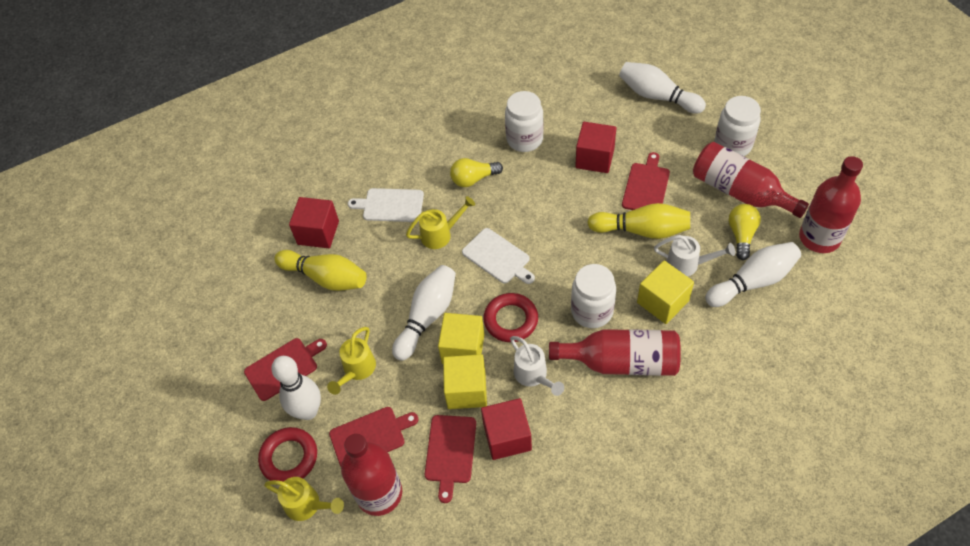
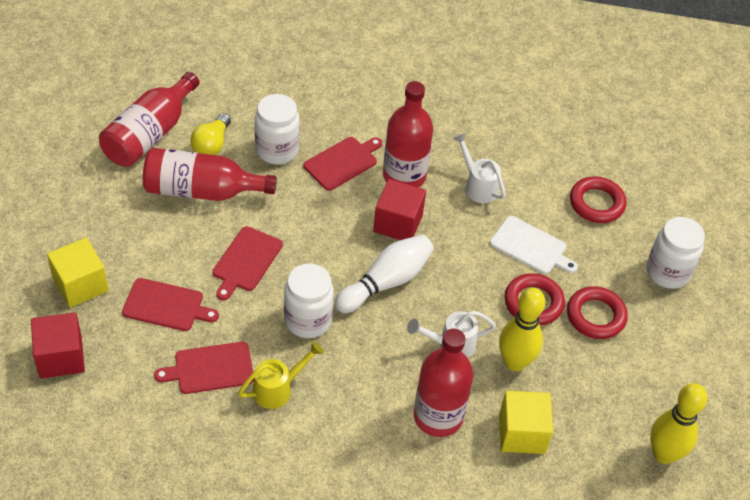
red cube: [289,197,339,248] [481,398,532,460] [575,122,616,173] = 3 -> [31,312,85,379] [373,179,426,240] = 2
red ring: [258,427,317,482] [483,293,538,342] = 2 -> [504,273,565,326] [567,286,628,339] [570,176,626,223] = 3
white bowling pin: [271,356,321,420] [392,265,456,361] [619,62,706,114] [705,242,801,307] = 4 -> [334,234,434,313] = 1
white cutting board: [348,188,424,222] [462,228,535,284] = 2 -> [490,216,578,274] = 1
yellow cube: [438,313,484,364] [443,354,487,409] [637,260,694,324] = 3 -> [47,238,108,308] [499,391,553,454] = 2
yellow light bulb: [450,158,503,187] [729,204,761,260] = 2 -> [190,114,231,155] = 1
yellow watering can: [264,477,344,521] [327,327,376,395] [406,196,475,249] = 3 -> [238,341,324,409] = 1

